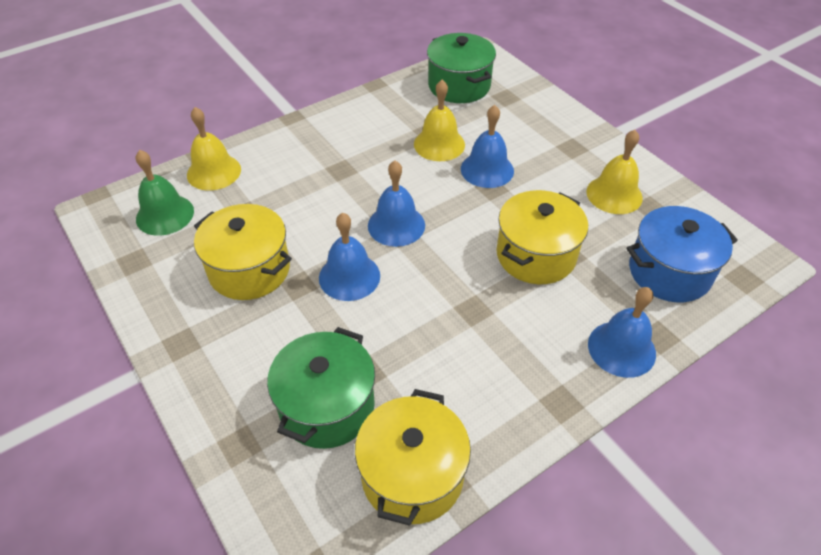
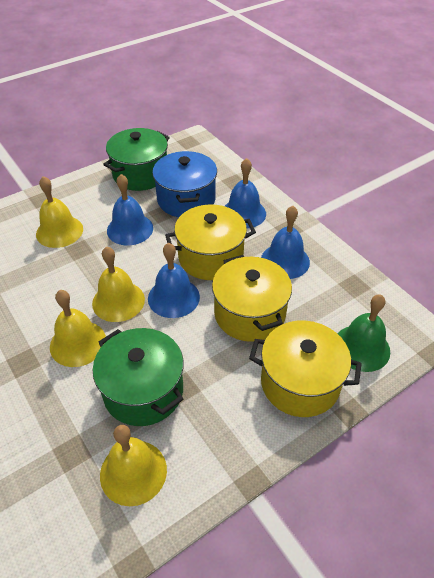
yellow bell: [187,107,241,190] [414,80,465,161] [586,130,643,214] = 3 -> [36,176,83,248] [50,290,106,367] [92,246,145,322] [100,425,167,506] = 4

